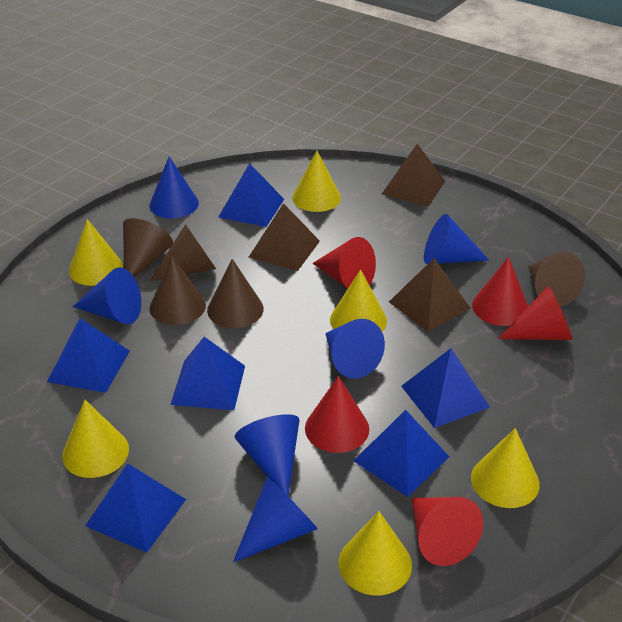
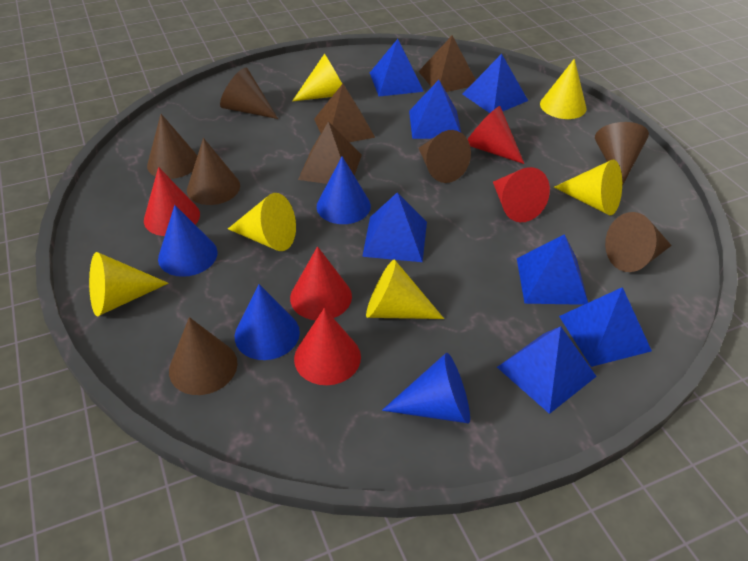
blue cone: [73,268,141,324] [149,157,199,219] [233,477,318,562] [235,414,299,496] [325,319,385,379] [424,214,490,264] = 6 -> [158,205,218,277] [235,284,300,360] [317,156,371,224] [382,353,470,424] = 4
blue pyramid: [47,318,130,393] [85,463,186,553] [170,337,245,410] [218,163,284,227] [353,410,449,497] [401,348,490,428] = 6 -> [362,192,427,262] [370,39,424,96] [409,80,461,139] [463,54,528,113] [497,326,597,414] [517,234,588,305] [559,287,652,367] = 7
brown cone: [123,218,173,277] [149,256,206,325] [150,224,216,281] [207,259,264,328] [528,252,585,307] = 5 -> [147,114,197,179] [169,317,237,395] [187,138,240,205] [220,68,278,119] [419,130,471,183] [595,122,649,186] [605,212,672,272] = 7

